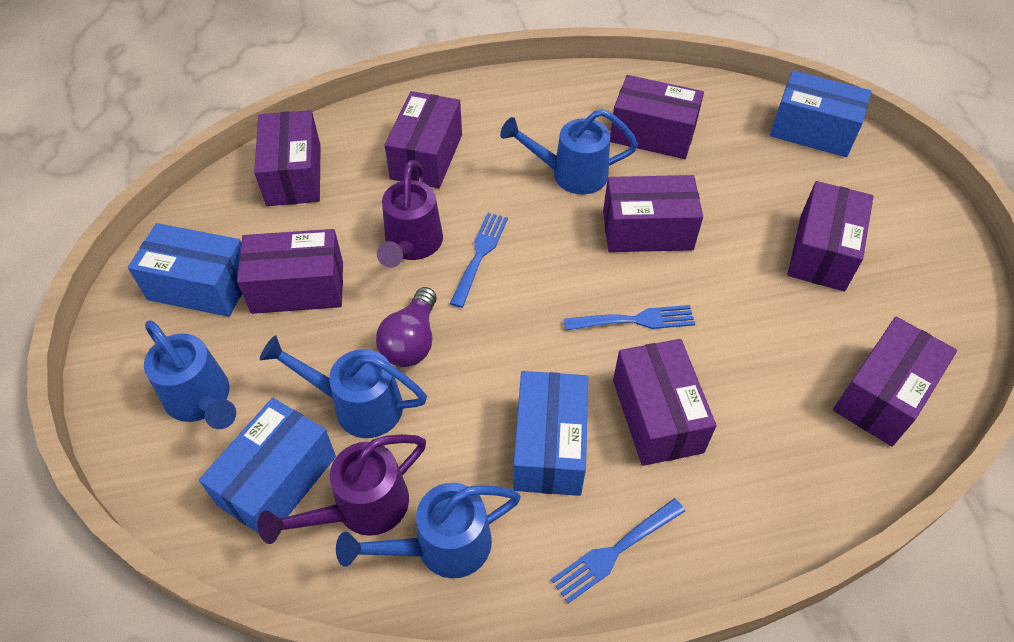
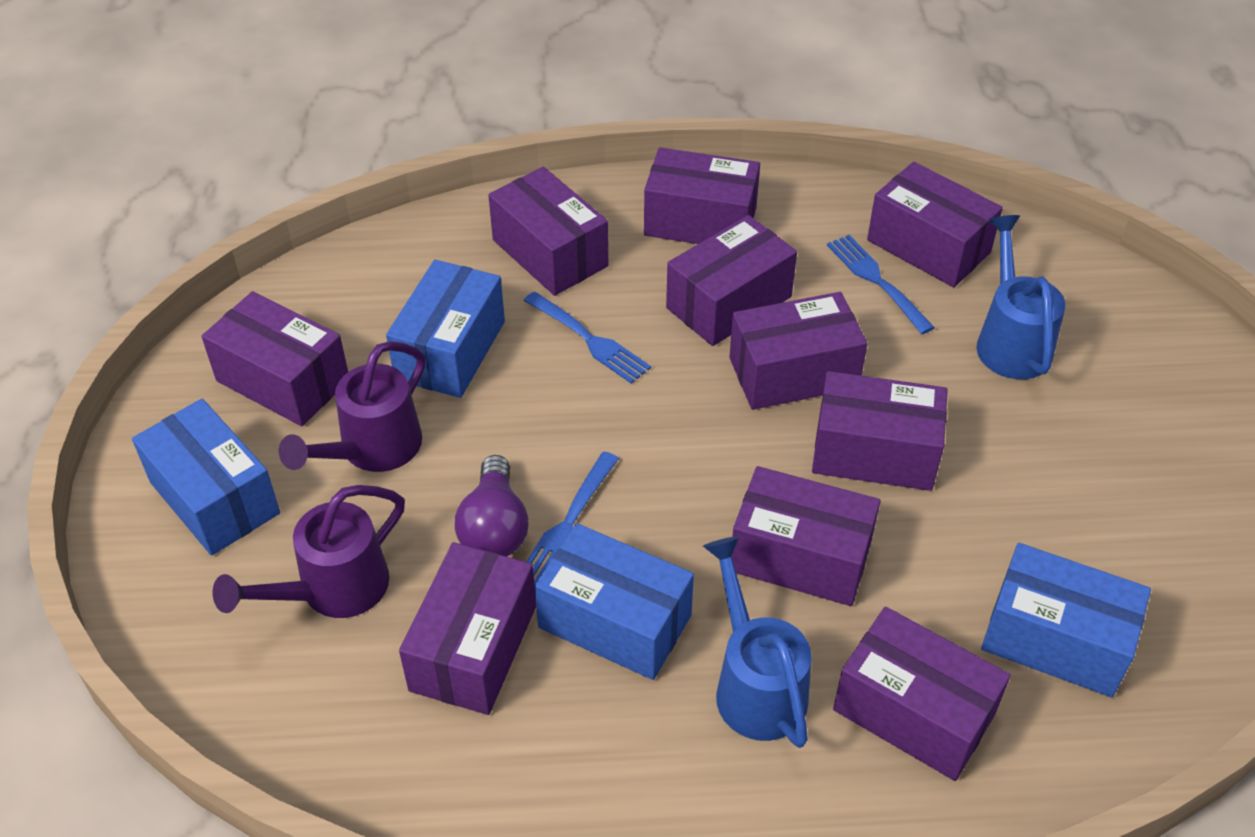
blue watering can: [144,321,236,429] [260,335,427,438] [336,483,521,578] [500,109,638,195] = 4 -> [703,536,811,748] [976,215,1065,379] = 2
purple box: [237,229,343,314] [254,110,321,206] [385,91,462,189] [603,175,703,252] [610,75,704,159] [613,339,716,466] [787,181,873,291] [833,317,957,446] = 8 -> [202,291,348,426] [399,542,536,715] [488,167,608,296] [644,148,760,244] [666,215,797,346] [729,292,868,410] [731,466,881,606] [812,371,948,491] [833,607,1011,781] [867,162,1003,287] = 10

